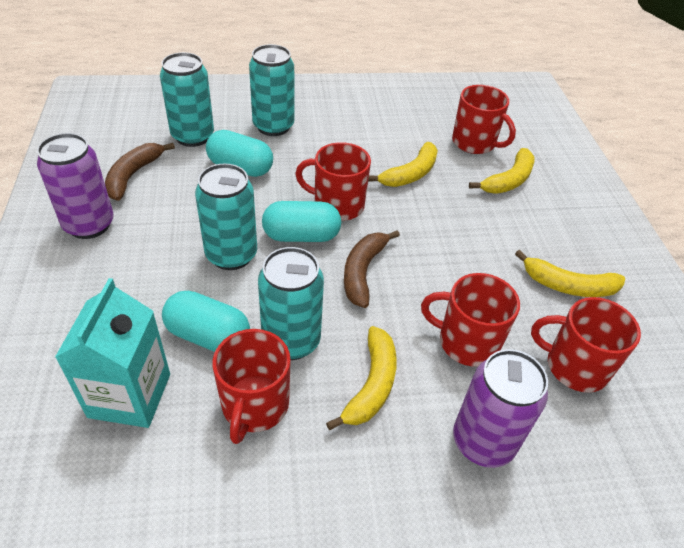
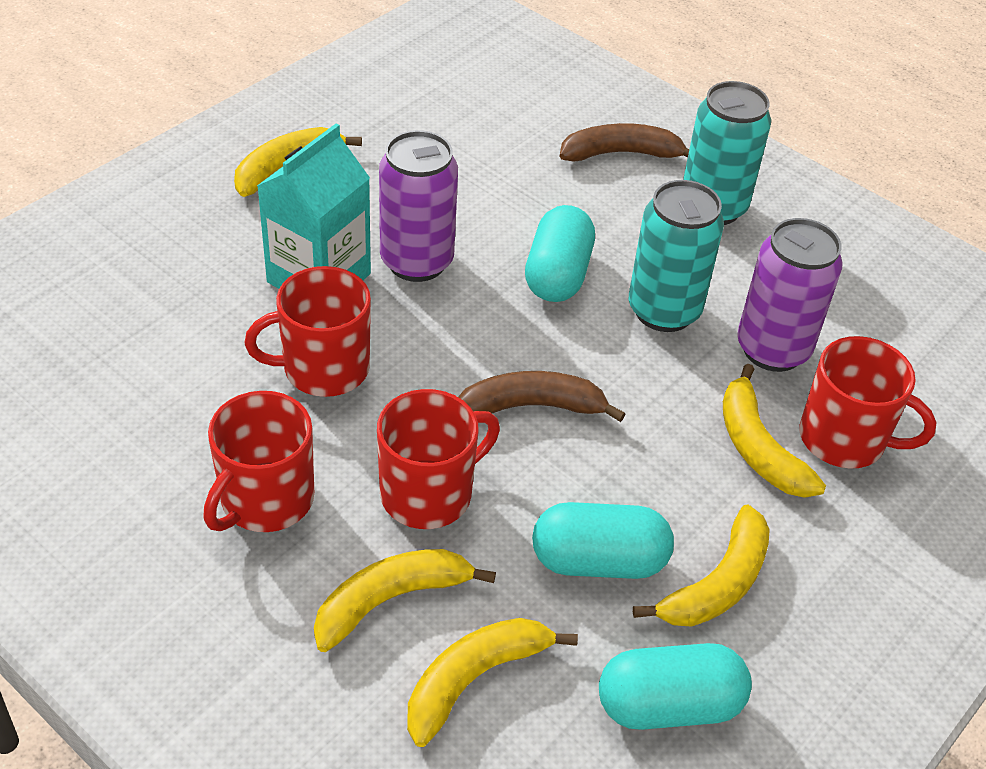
red mug: [213,329,291,444] [295,142,371,221] [421,273,520,367] [452,85,516,154] [531,297,641,393] = 5 -> [203,391,314,532] [244,266,371,397] [377,389,500,529] [799,336,937,469] = 4
turquoise can: [160,52,214,147] [195,164,257,270] [249,44,294,136] [258,247,324,360] = 4 -> [629,180,724,332] [683,81,771,225] = 2
yellow banana: [326,326,397,430] [368,142,438,187] [469,148,534,194] [515,250,625,297] = 4 -> [234,127,362,197] [314,549,496,652] [407,618,578,747] [633,505,770,627] [723,364,826,498] = 5

